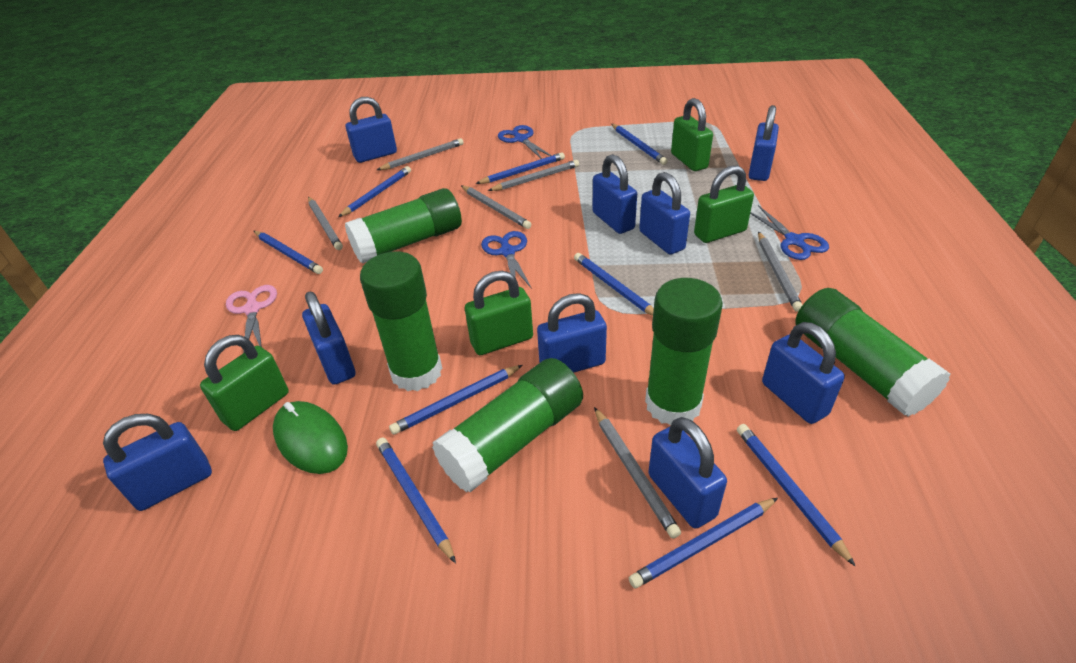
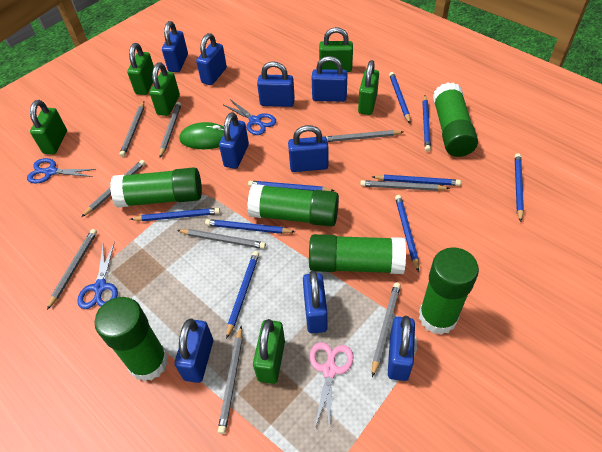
green glue stick: [345,188,462,263] [360,252,442,391] [432,358,583,493] [645,278,723,425] [795,288,950,416] = 5 -> [95,297,168,381] [110,167,202,208] [247,184,339,227] [309,234,406,274] [419,247,479,335] [433,82,478,157] = 6
green padlock: [200,335,289,431] [465,271,533,355] [671,98,713,171] [694,166,754,243] = 4 -> [30,100,67,154] [127,43,154,95] [149,62,180,116] [253,319,285,384] [319,27,353,72] [358,60,379,115] = 6
grey pencil: [308,197,343,250] [377,138,464,170] [461,185,531,229] [488,160,579,191] [594,407,681,539] [758,232,802,312] = 6 -> [47,229,97,310] [82,160,146,217] [119,101,144,157] [159,102,181,158] [177,229,266,249] [218,326,242,434] [326,130,403,142] [360,180,450,191] [372,283,401,377] = 9

